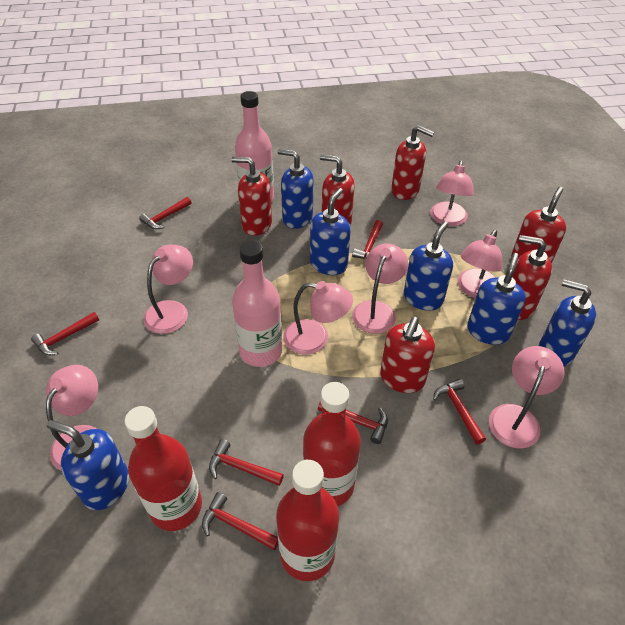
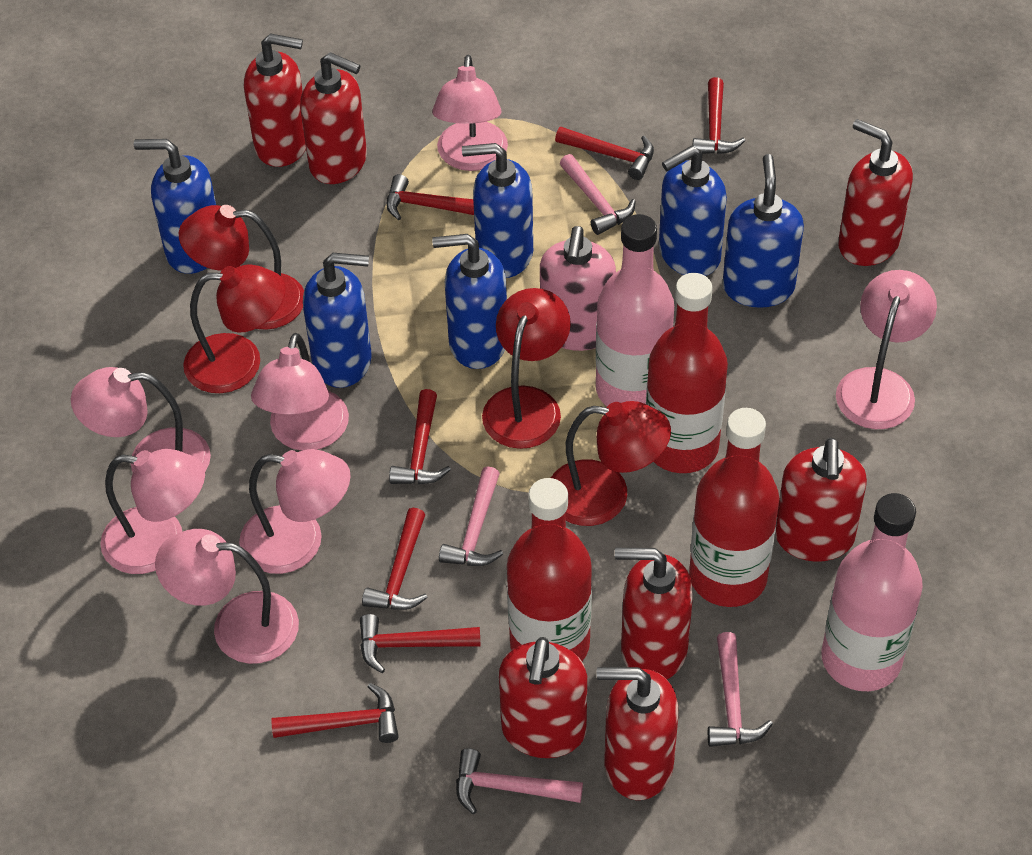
pink hammer: none = 0 -> [439,466,503,566] [456,748,583,814] [560,154,636,235] [708,632,773,747] = 4
pink soap dispenser: none = 0 -> [540,226,616,351] = 1
red lamp: none = 0 -> [179,205,304,330] [183,264,286,393] [482,288,571,449] [551,401,671,526] = 4
red soap dispenser: [232,157,272,236] [320,154,355,225] [380,317,435,393] [391,125,434,200] [511,187,566,264] [512,235,552,320] = 6 -> [244,33,306,167] [300,52,367,184] [499,637,587,758] [597,667,679,800] [615,548,693,679] [775,438,867,562] [838,119,913,266] = 7

